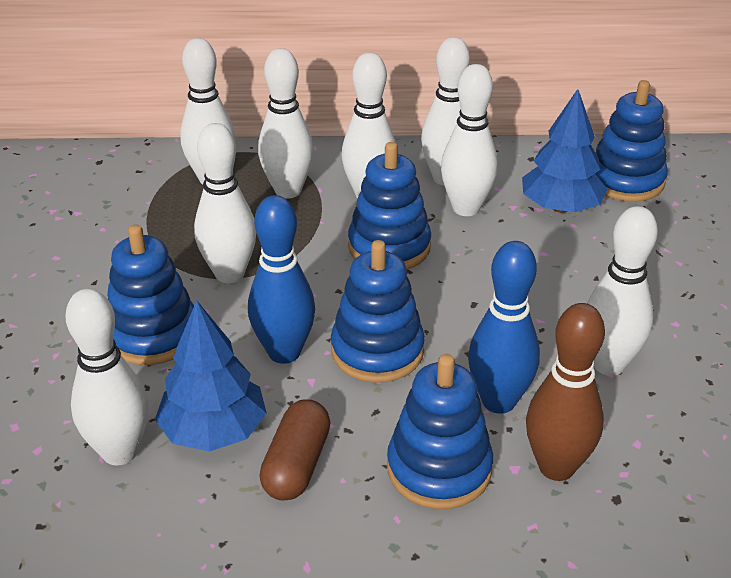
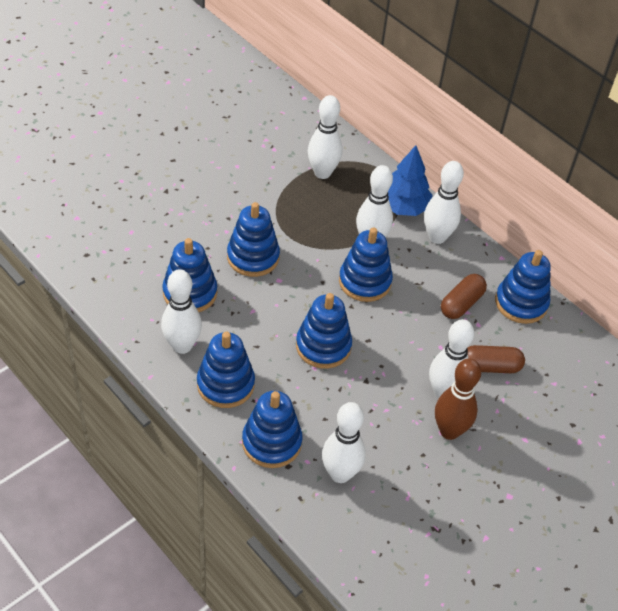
blue bowling pin: [248,195,315,364] [468,241,540,414] = 2 -> none = 0
blue stacking toy: [107,224,194,365] [331,240,425,383] [348,142,431,269] [387,354,493,509] [595,80,668,202] = 5 -> [162,238,217,312] [197,332,255,408] [227,202,280,277] [242,391,302,468] [296,293,352,369] [339,228,393,302] [495,250,551,324] = 7
blue tree: [155,300,267,451] [522,89,608,213] = 2 -> [388,145,433,216] = 1
brown capsule: [259,399,331,501] = 1 -> [441,274,487,319] [468,345,525,373] = 2
white bowling pin: [65,289,148,465] [180,38,236,185] [194,123,256,283] [258,48,314,199] [341,52,396,199] [421,37,470,185] [441,64,498,216] [587,206,658,376] = 8 -> [161,269,202,354] [308,95,342,179] [322,402,366,483] [356,165,393,238] [424,161,464,244] [429,319,474,399] = 6

